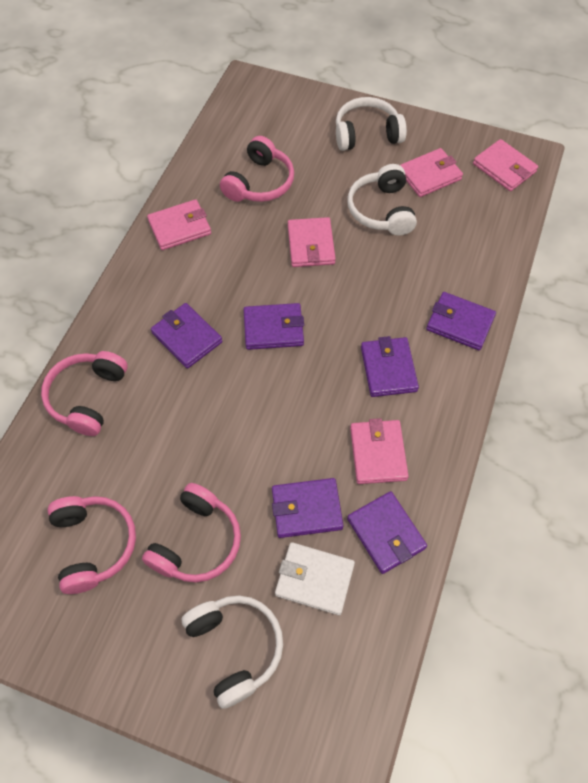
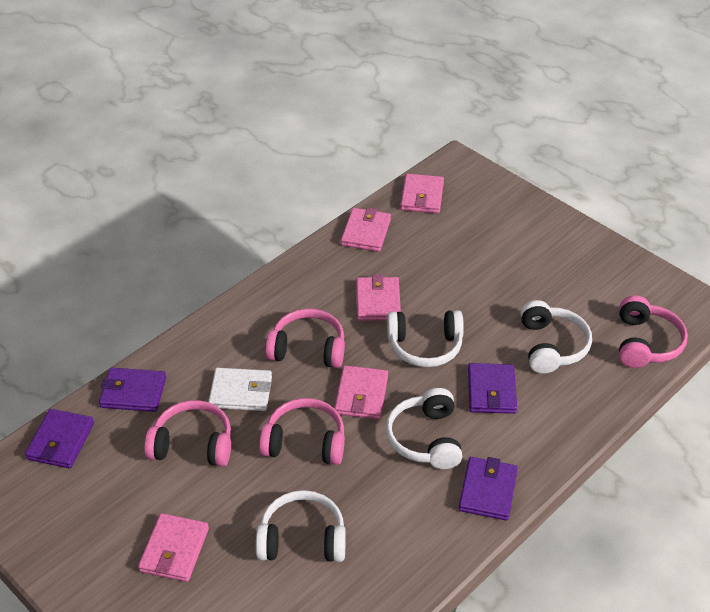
purple wallet: [151,303,223,369] [244,303,304,350] [272,478,343,538] [347,491,427,574] [361,336,419,397] [426,292,496,350] = 6 -> [25,409,94,468] [99,367,166,412] [458,457,518,521] [468,363,517,414] = 4
white headphones: [182,596,283,709] [336,97,407,151] [347,164,417,236] = 3 -> [256,490,346,562] [386,388,462,469] [387,310,464,367] [520,300,592,374] = 4

